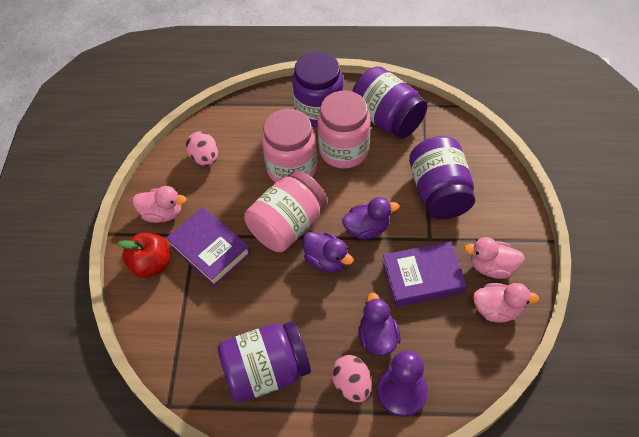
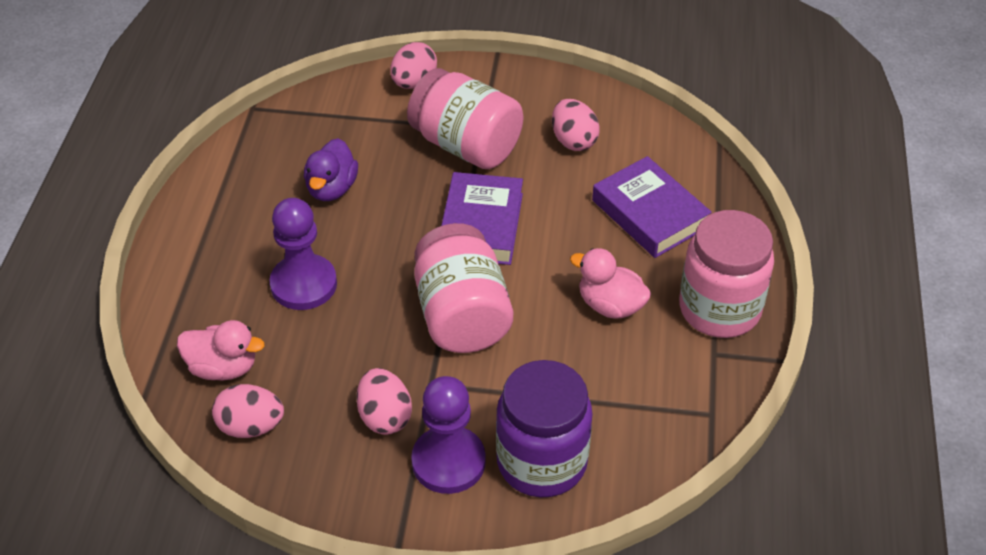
pink duck: [132,186,187,223] [464,237,525,279] [473,283,540,322] = 3 -> [177,320,265,381] [570,248,651,319] = 2
pink egg: [186,131,218,166] [332,355,371,403] = 2 -> [212,384,284,438] [356,368,412,435] [390,42,437,89] [552,99,600,151] = 4
purple duck: [303,232,353,272] [342,197,399,240] [358,293,401,356] = 3 -> [304,138,358,201] = 1
purple jar: [218,321,311,403] [292,51,343,128] [352,66,427,138] [409,136,475,219] = 4 -> [496,360,592,497] = 1
purple pawn: [377,350,428,417] = 1 -> [269,198,337,310] [411,376,486,494] = 2
red apple: [117,233,169,278] = 1 -> none = 0

